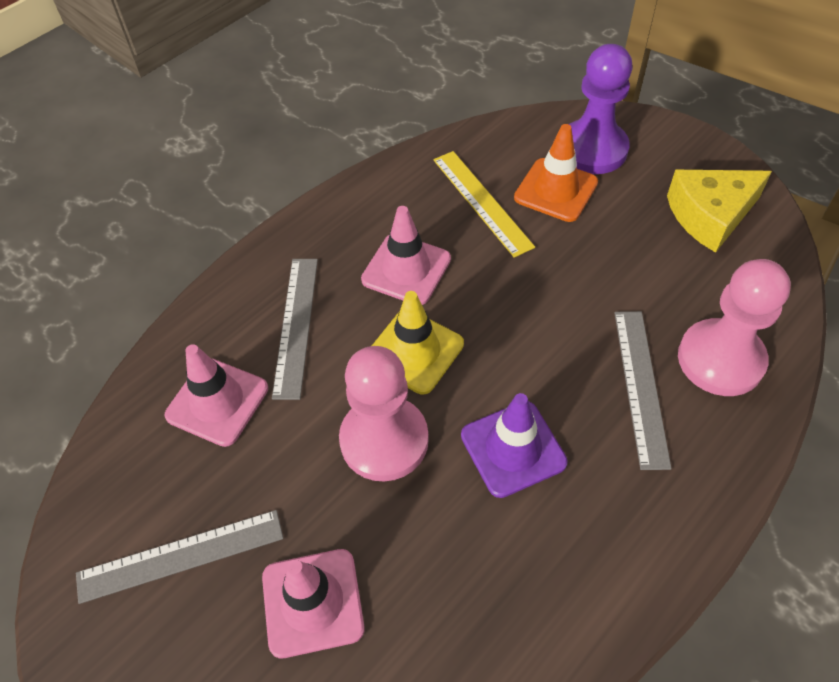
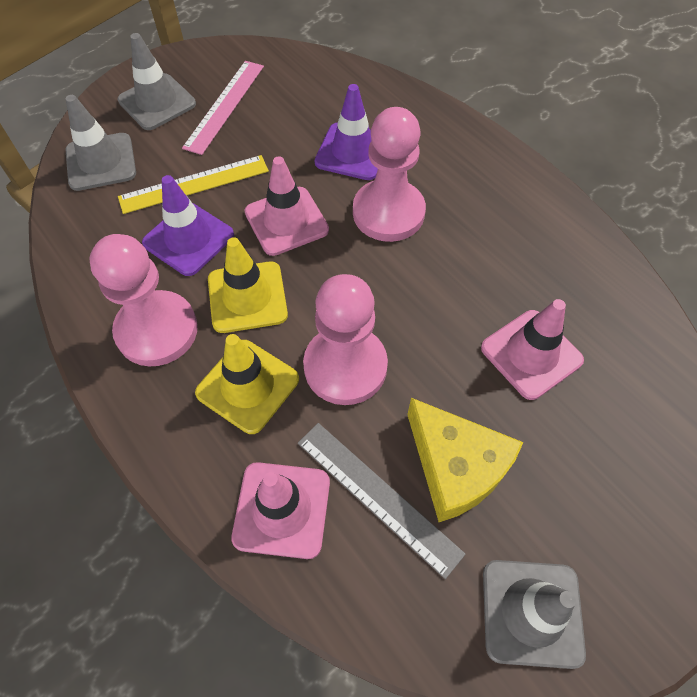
grey ruler: [76,510,284,604] [272,259,318,400] [614,311,672,470] = 3 -> [298,423,466,579] = 1
grey traffic cone: none = 0 -> [65,95,136,191] [117,33,196,130] [483,560,586,669] = 3
orange traffic cone: [514,124,598,222] = 1 -> none = 0
pink pawn: [339,346,429,482] [678,259,791,396] = 2 -> [89,234,198,366] [303,274,388,405] [353,107,426,242] = 3
pink ruler: none = 0 -> [182,61,264,155] = 1
purple pawn: [569,44,632,174] = 1 -> none = 0
purple traffic cone: [461,393,568,498] = 1 -> [142,175,234,276] [315,84,378,180] = 2
yellow traffic cone: [372,291,464,394] = 1 -> [195,334,299,434] [208,237,288,333] = 2

